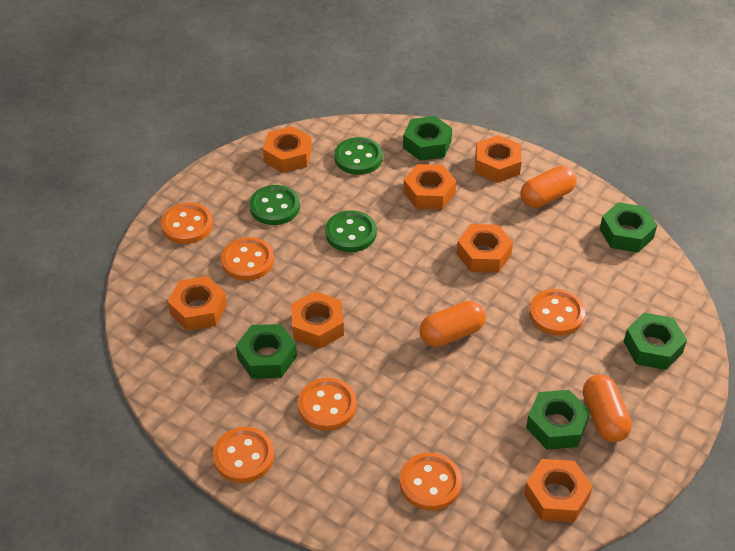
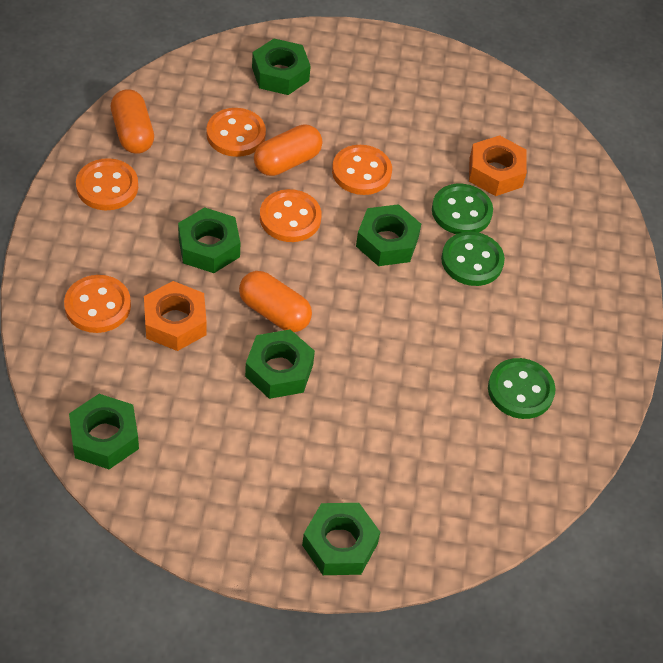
green nut: [236,324,297,379] [403,116,452,161] [526,390,590,449] [600,202,657,253] [624,313,687,370] = 5 -> [69,394,139,469] [178,207,240,273] [245,329,315,399] [252,38,311,95] [302,503,380,575] [356,204,421,266] = 6
orange button: [161,203,213,244] [213,427,274,483] [221,237,274,281] [298,378,357,431] [400,453,462,511] [529,289,585,336] = 6 -> [64,275,131,333] [76,158,138,210] [206,108,266,157] [260,189,321,242] [332,145,392,195] = 5
orange nut: [167,276,227,331] [263,126,312,173] [291,291,344,349] [403,164,456,209] [457,224,513,273] [475,135,522,183] [524,459,593,522] = 7 -> [144,281,207,351] [469,135,527,196] = 2

